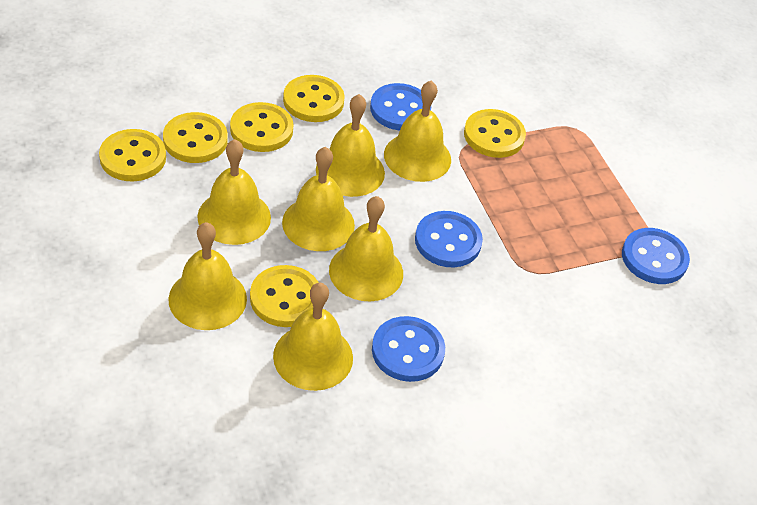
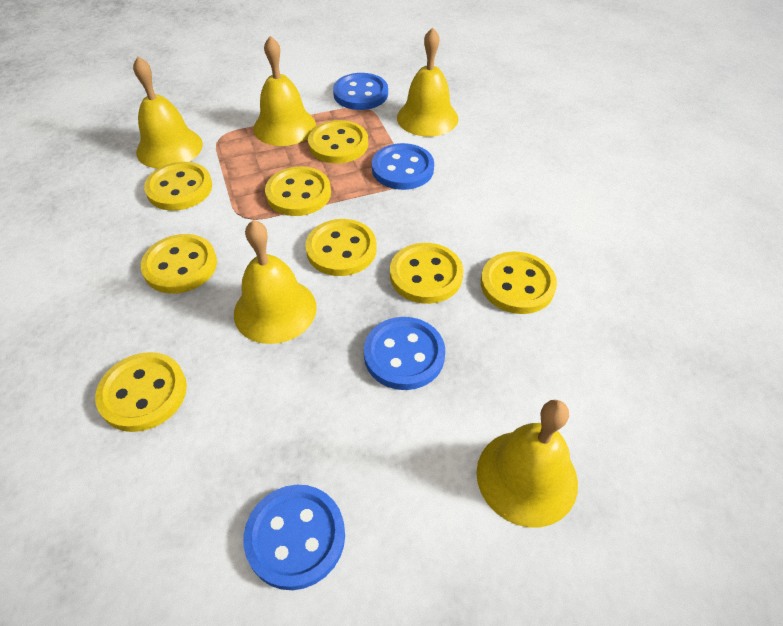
yellow bell: [168,222,247,330] [197,139,271,245] [273,283,353,391] [282,147,355,251] [316,94,385,197] [329,196,403,301] [384,81,451,182] = 7 -> [133,56,203,168] [234,220,317,344] [253,36,316,146] [397,27,459,137] [476,400,578,528] = 5
yellow button: [99,129,166,182] [163,112,228,163] [230,102,293,152] [250,265,319,327] [283,75,345,122] [464,109,526,158] = 6 -> [95,352,187,432] [141,234,217,294] [144,162,212,211] [265,166,331,216] [305,219,377,276] [308,120,368,163] [390,243,463,304] [481,252,557,314] = 8

